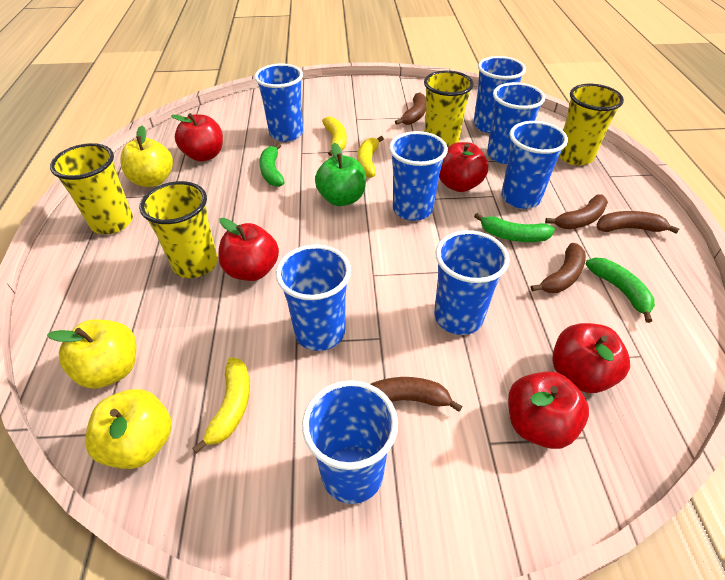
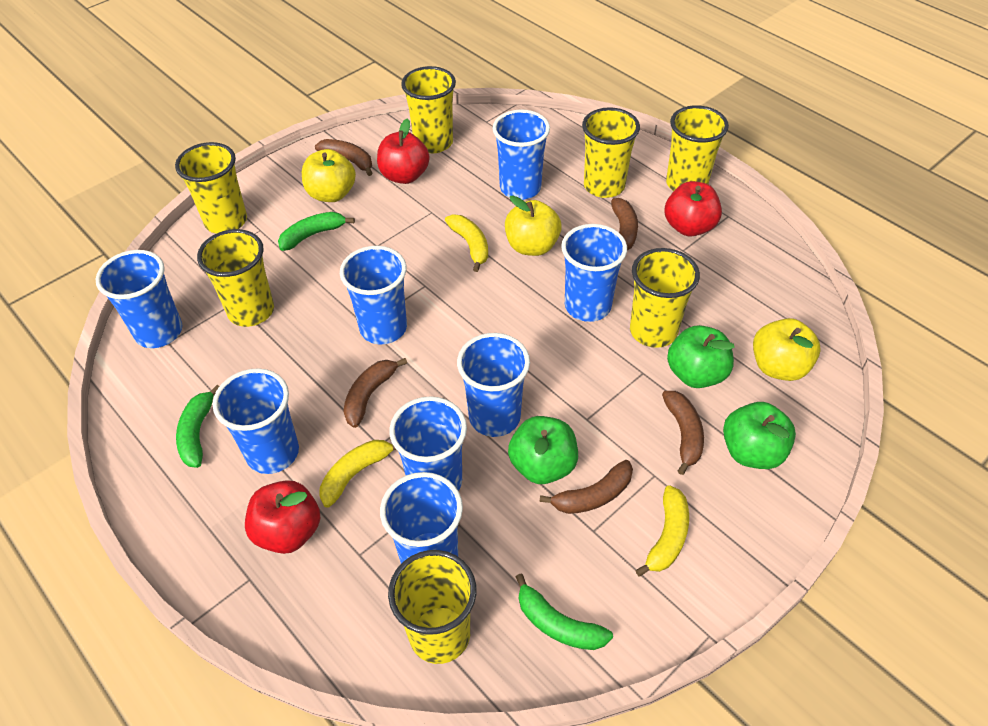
green apple: [315,143,366,206] = 1 -> [508,416,578,484] [667,325,735,388] [723,402,796,469] = 3
red apple: [171,113,223,161] [218,218,279,281] [439,142,488,192] [508,371,589,449] [552,323,630,393] = 5 -> [245,480,320,554] [377,119,430,184] [665,181,722,237] = 3
yellow cup: [50,143,133,234] [139,181,218,278] [424,70,474,147] [559,84,624,166] = 4 -> [175,142,247,234] [197,229,274,327] [388,550,477,664] [401,66,456,153] [582,107,640,198] [630,248,700,348] [666,105,729,191] = 7

